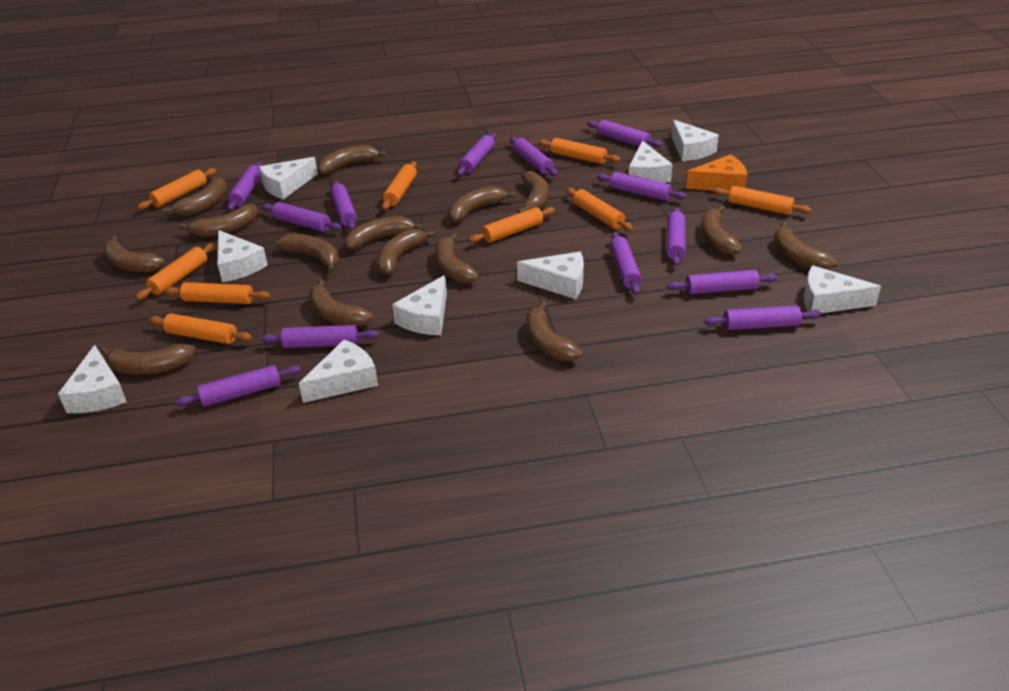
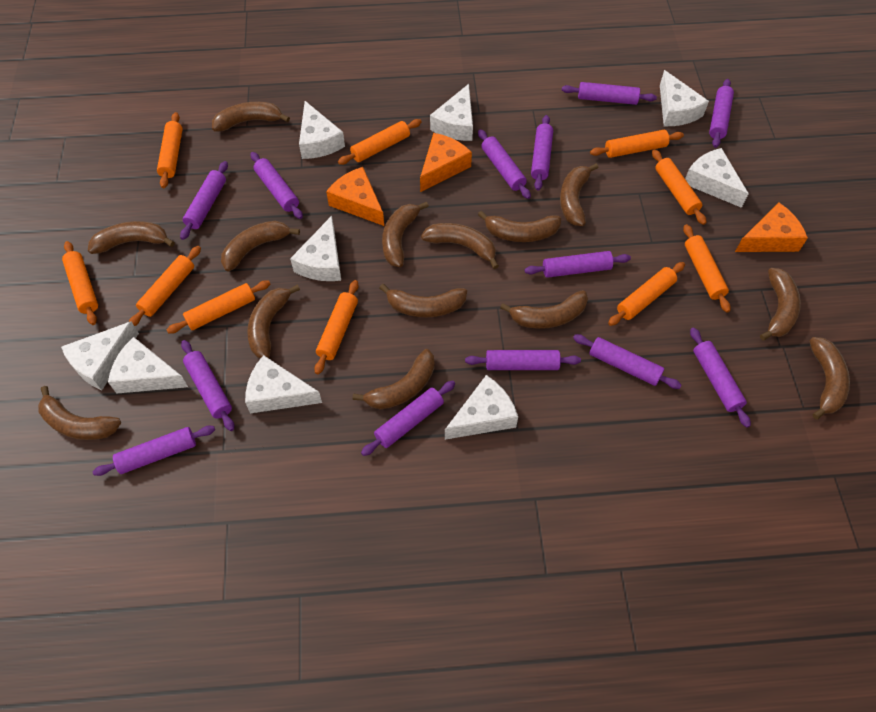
brown banana: [100,344,195,375] [103,235,165,272] [162,177,227,216] [179,204,258,237] [276,234,339,273] [309,279,373,327] [318,145,387,175] [345,216,424,250] [377,229,436,275] [435,232,479,283] [449,186,516,222] [517,171,548,213] [526,301,583,361] [701,206,743,255] [774,222,838,270] = 15 -> [38,386,121,440] [88,221,175,254] [212,102,290,132] [221,221,300,272] [247,285,300,358] [353,349,435,409] [379,284,467,317] [382,201,429,267] [421,223,499,269] [478,211,561,242] [500,290,588,329] [560,163,599,226] [760,268,801,341] [809,337,850,419] = 14
orange cheese: [686,154,747,191] = 1 -> [326,167,384,226] [420,133,472,192] [735,203,808,252] = 3
orange rolling pin: [136,243,216,300] [138,168,217,210] [149,313,252,344] [164,282,270,304] [382,161,417,210] [469,207,555,243] [538,138,621,164] [566,188,633,231] [713,186,811,215] = 9 -> [62,241,98,325] [129,246,201,326] [157,112,183,188] [167,280,270,334] [314,280,358,374] [338,119,422,165] [590,130,684,158] [608,262,685,326] [652,149,707,225] [683,224,731,313] = 10

